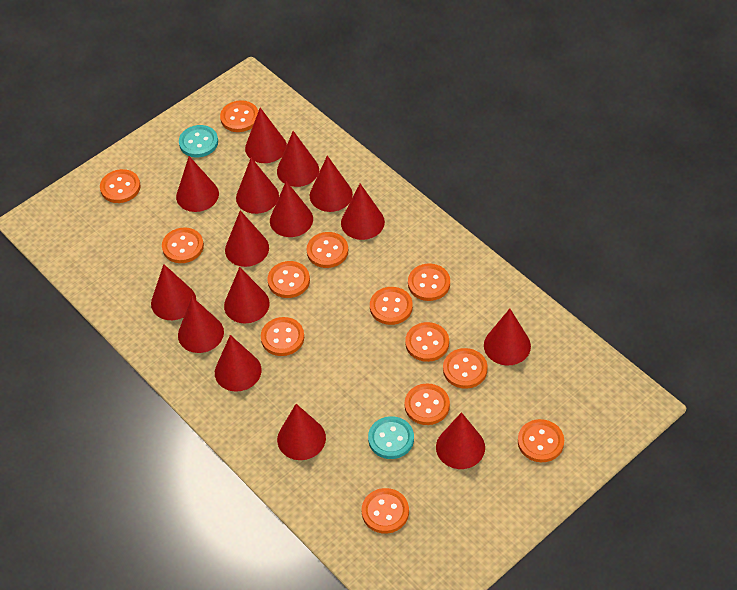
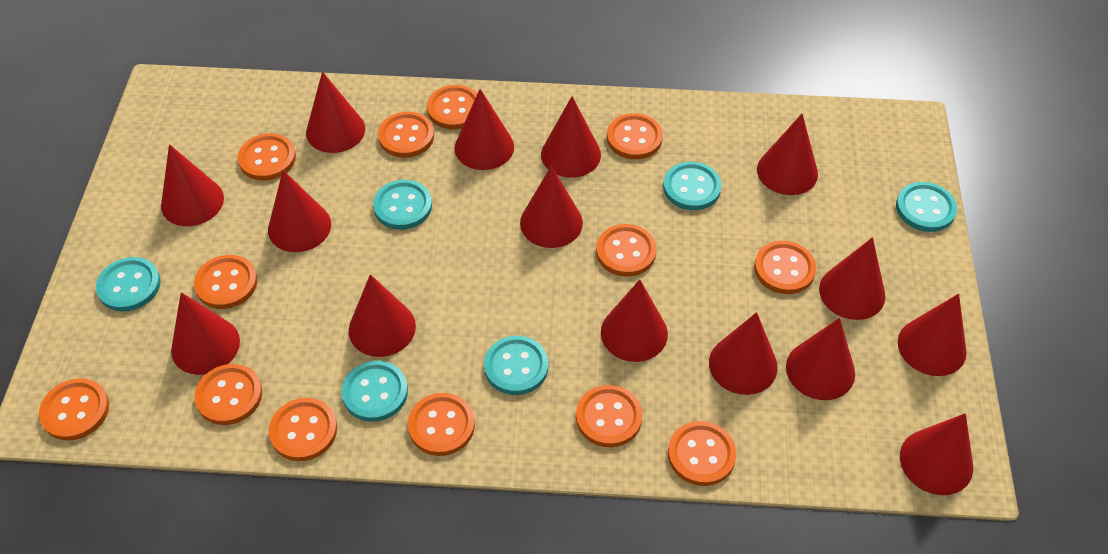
turquoise button: [179,125,218,158] [368,416,414,459] = 2 -> [96,257,161,312] [341,361,408,422] [373,180,432,230] [484,336,548,395] [663,162,722,210] [896,182,957,232] = 6

